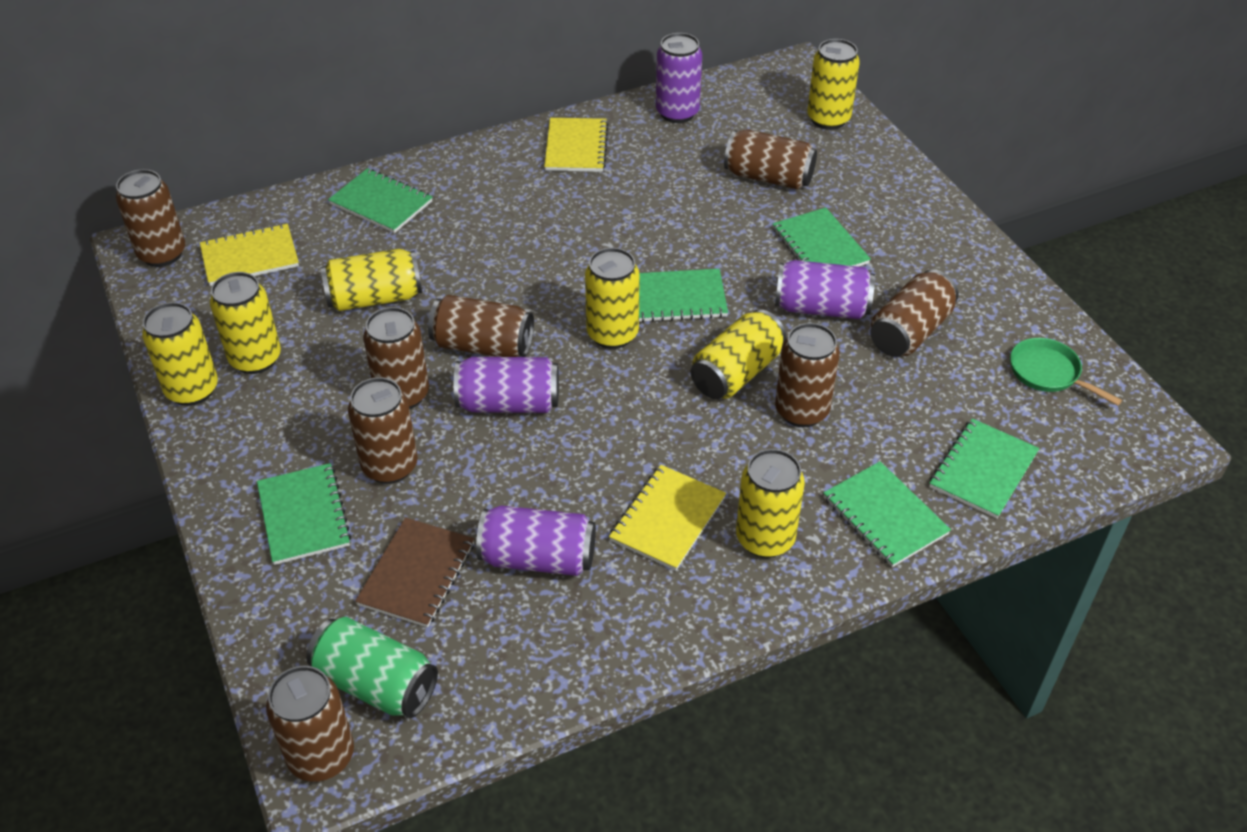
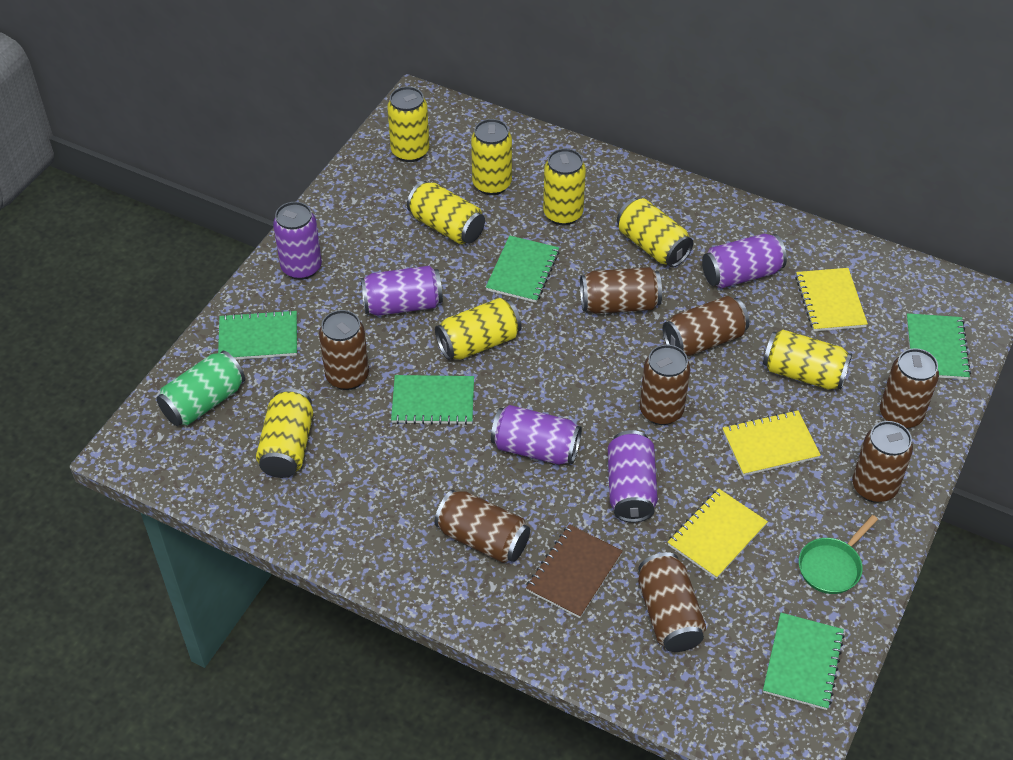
green notebook: [257,463,351,565] [328,168,433,233] [639,269,728,322] [773,207,871,267] [823,461,951,567] [929,418,1039,519] = 6 -> [218,310,297,360] [391,375,474,425] [486,235,559,303] [763,613,845,710] [906,313,971,380] = 5
purple can: [454,357,559,413] [476,506,596,576] [656,33,702,123] [775,260,875,319] = 4 -> [273,202,322,280] [361,266,443,316] [491,405,582,465] [608,430,658,523] [702,234,787,288] = 5
yellow can: [142,302,218,406] [210,272,281,374] [321,249,422,311] [585,248,640,349] [691,309,786,399] [736,449,805,558] [807,39,860,130] = 7 -> [256,388,313,478] [387,87,430,162] [407,181,485,244] [435,298,522,360] [471,119,512,195] [543,148,586,225] [617,198,693,267] [763,330,852,389] = 8

